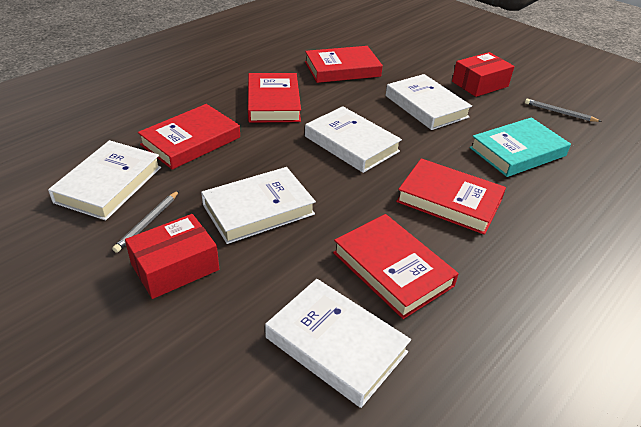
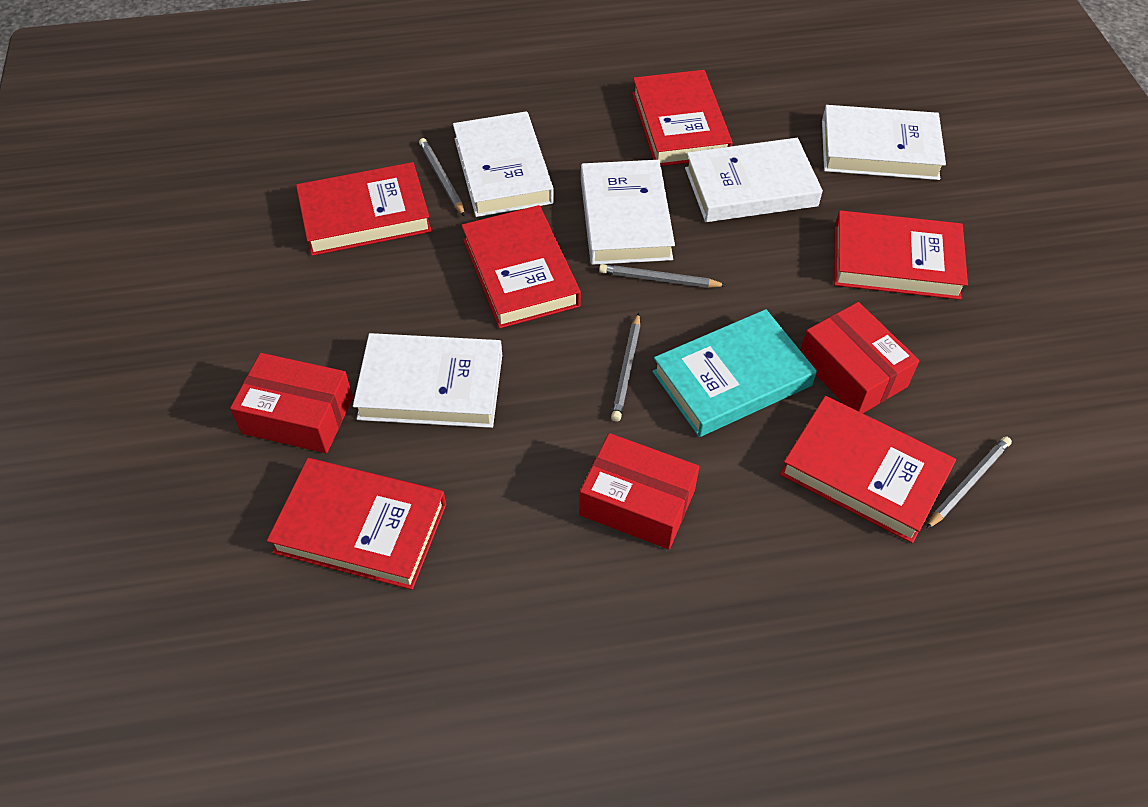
grey pencil: [112,191,179,253] [525,99,602,122] = 2 -> [419,138,465,217] [599,264,727,288] [611,313,640,422] [926,436,1012,529] = 4
red book: [138,104,240,170] [248,73,301,123] [305,46,383,83] [333,214,459,319] [396,158,506,235] = 5 -> [267,458,446,590] [296,162,431,256] [461,205,581,328] [632,70,732,166] [780,396,956,543] [834,210,968,300] = 6
red box: [125,214,219,299] [452,52,514,97] = 2 -> [230,353,353,453] [579,433,699,550] [800,302,919,413] = 3

